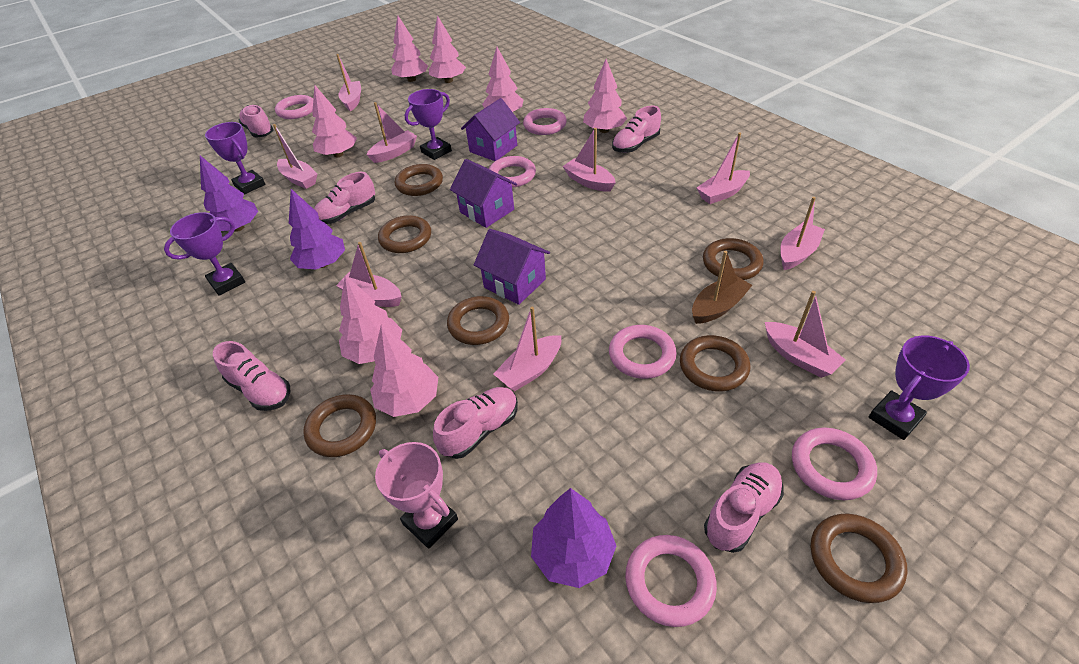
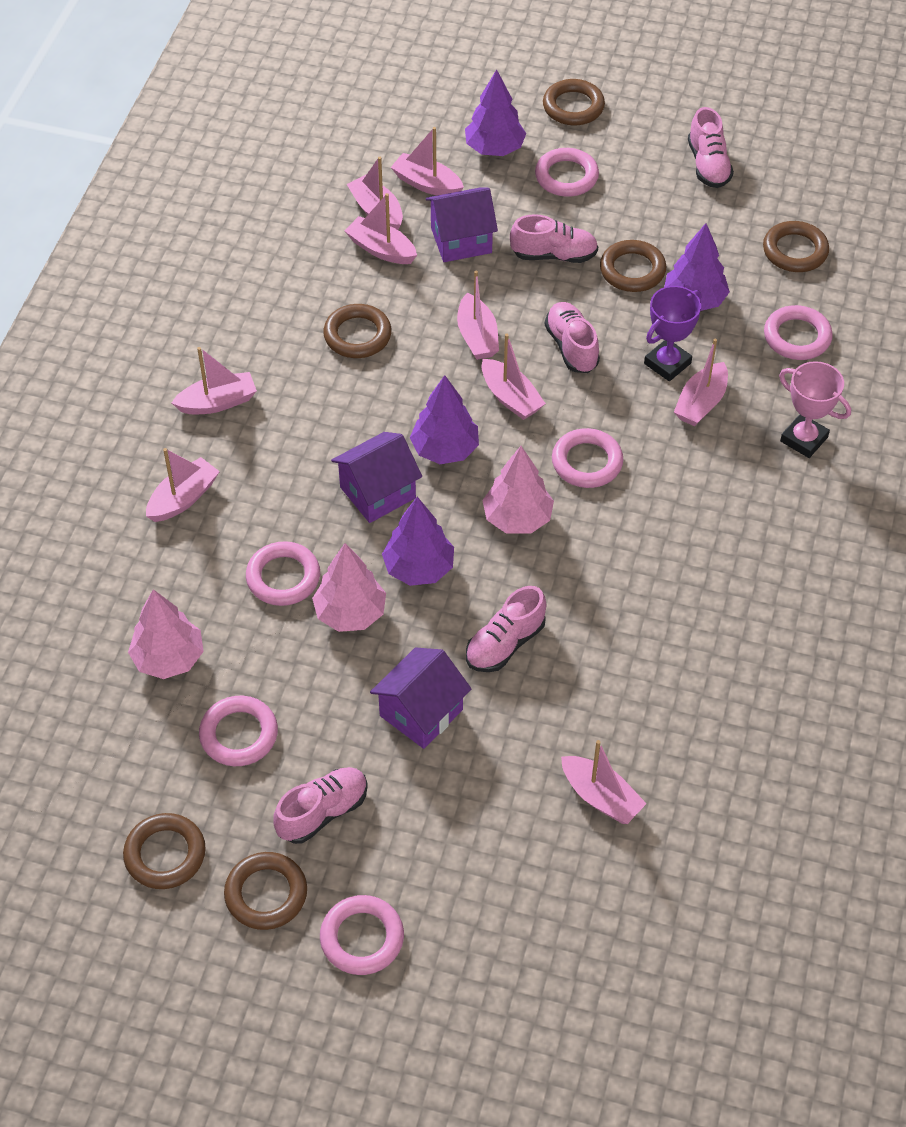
brown boat: [692,251,752,324] = 1 -> none = 0
brown ring: [303,394,376,457] [378,215,431,253] [395,164,443,196] [447,296,509,345] [680,335,750,392] [703,238,764,280] [811,514,907,603] = 7 -> [123,813,206,889] [224,852,307,930] [323,304,392,358] [543,79,605,125] [600,240,666,292] [763,221,829,272] = 6
pink shoe: [213,341,291,411] [239,105,273,138] [314,172,375,224] [433,387,518,459] [612,106,661,153] [704,462,784,553] = 6 -> [273,767,368,844] [466,586,546,672] [510,214,598,263] [545,302,600,373] [688,107,734,188] = 5
pink tree: [312,85,357,157] [339,275,402,364] [370,325,438,417] [391,16,428,82] [429,15,466,83] [482,47,523,112] [583,59,627,133] = 7 -> [128,589,204,679] [312,543,386,632] [482,446,554,534] = 3
purple tree: [200,156,258,232] [289,189,345,269] [531,488,616,588] = 3 -> [382,497,454,586] [410,375,479,464] [465,69,526,156] [664,223,730,311] = 4
purple trophy: [164,212,245,296] [205,122,266,194] [405,89,452,160] [869,335,970,440] = 4 -> [644,286,701,381] = 1

